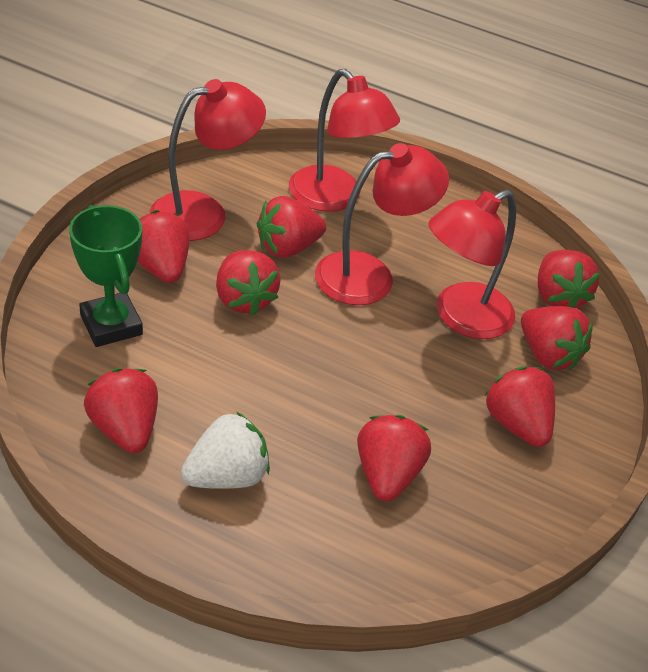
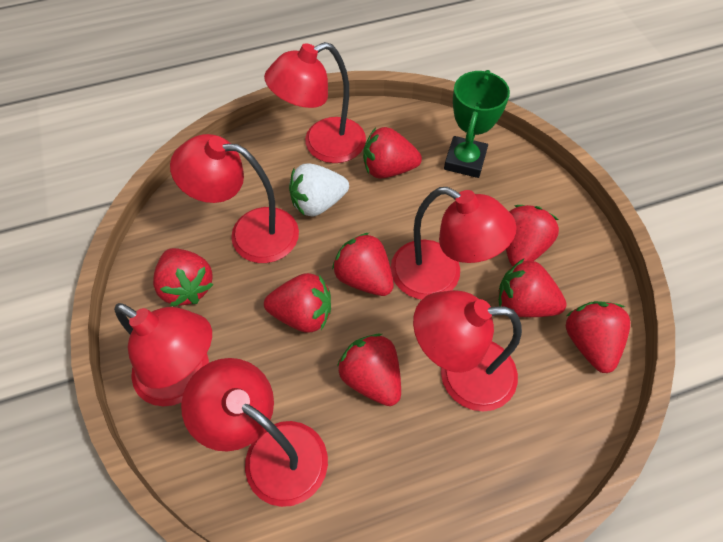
red lamp: [149,79,266,241] [289,69,400,212] [315,143,449,305] [429,189,516,339] = 4 -> [114,303,212,407] [170,134,299,263] [181,358,328,507] [264,42,366,163] [391,187,517,300] [413,290,522,412] = 6

